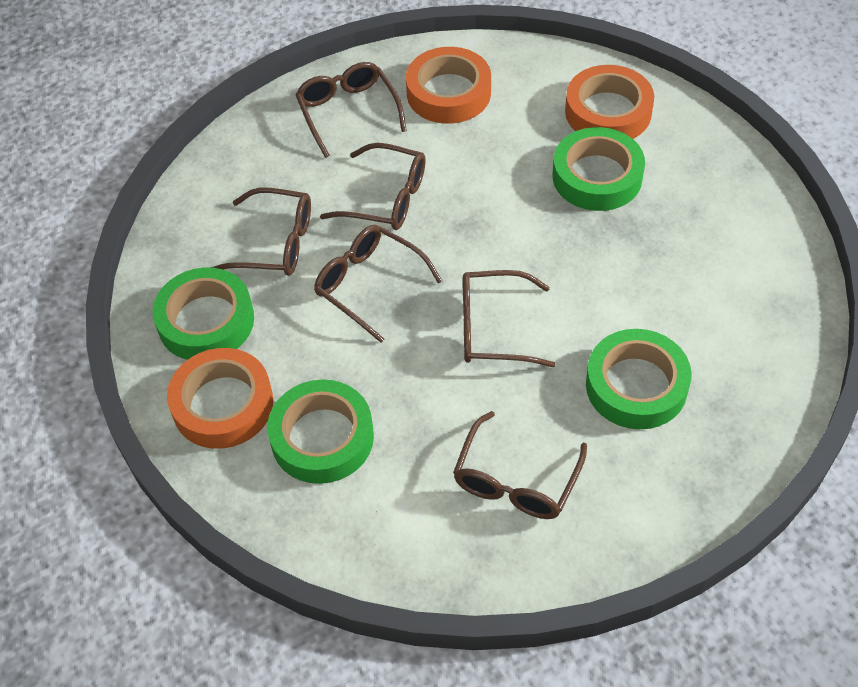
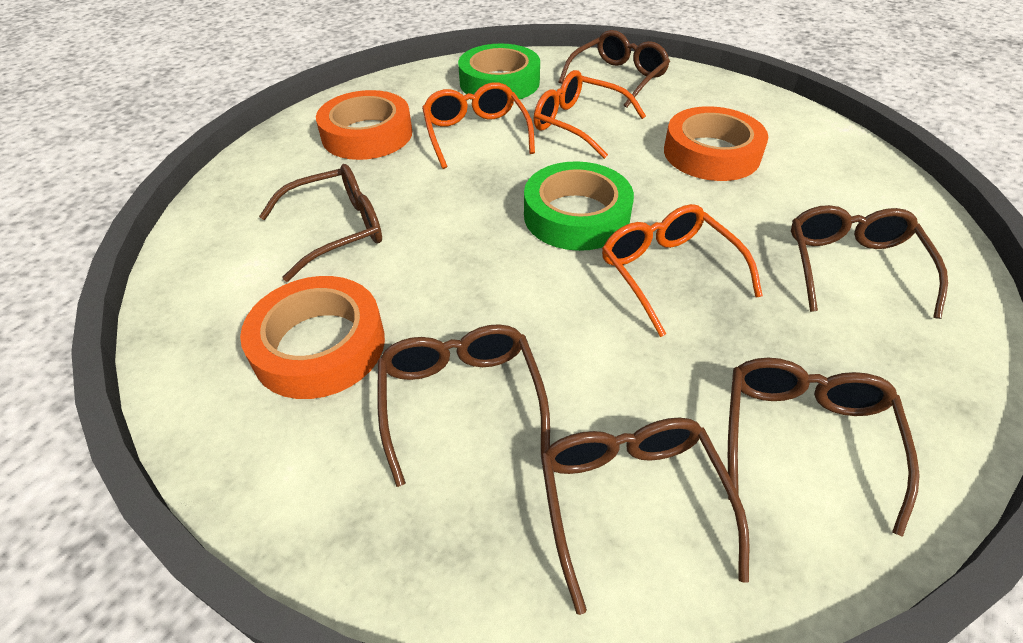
green tape: [153,267,254,360] [267,379,374,484] [553,127,645,211] [586,329,692,429] = 4 -> [458,43,540,99] [524,161,634,251] = 2
orange glasses: none = 0 -> [422,82,535,169] [534,70,646,159] [602,204,763,337] = 3

